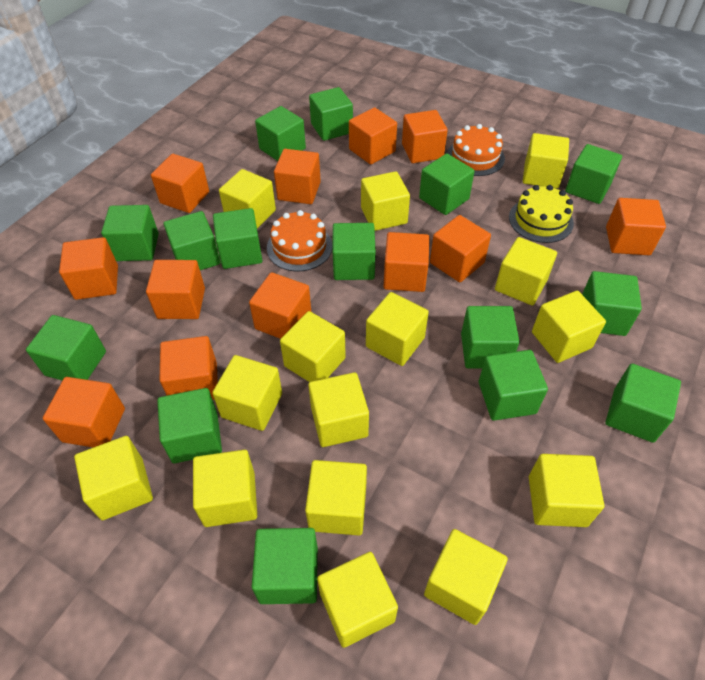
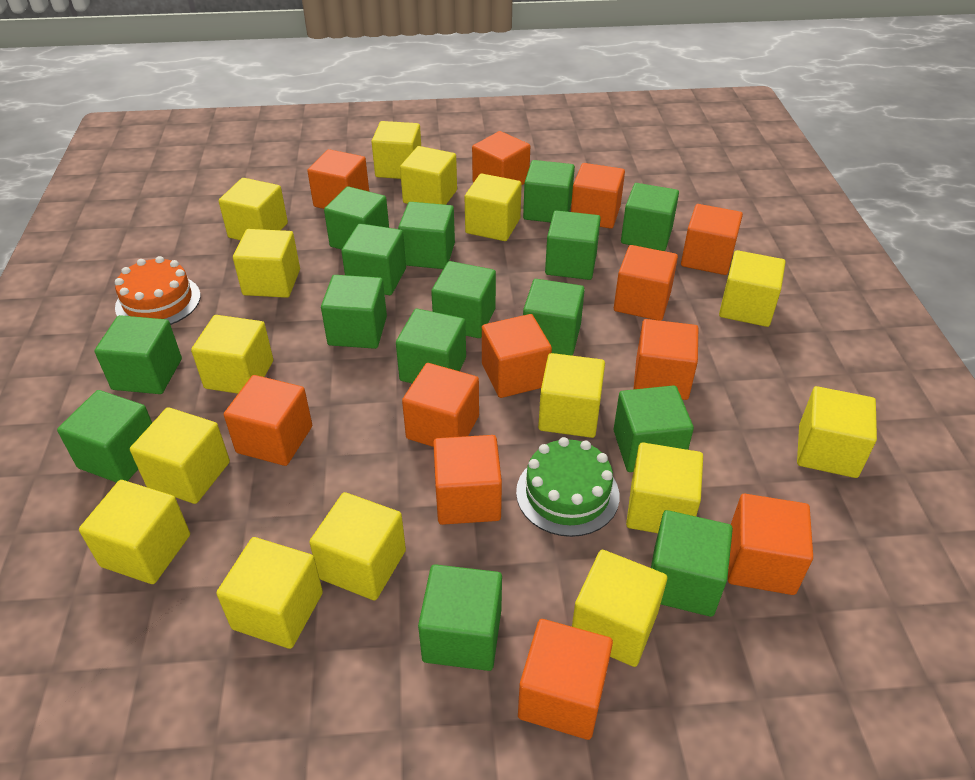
green cake: none = 0 -> [516,437,619,537] = 1
orange cake: [267,210,332,272] [447,124,505,176] = 2 -> [115,256,201,325] = 1
yellow cake: [509,185,574,243] = 1 -> none = 0

